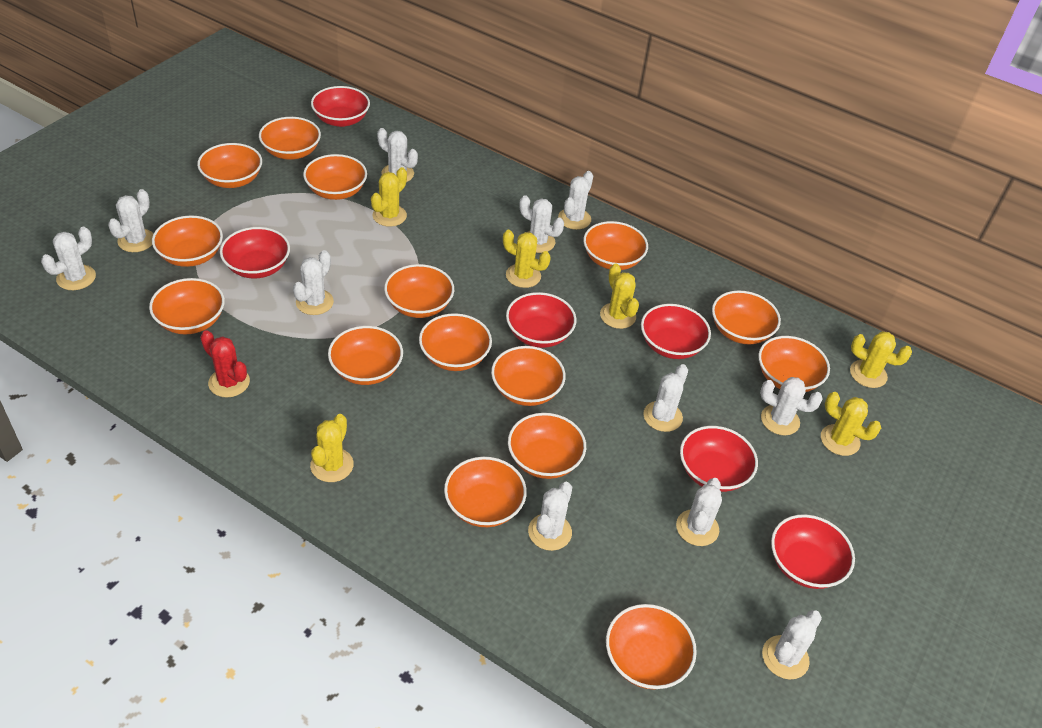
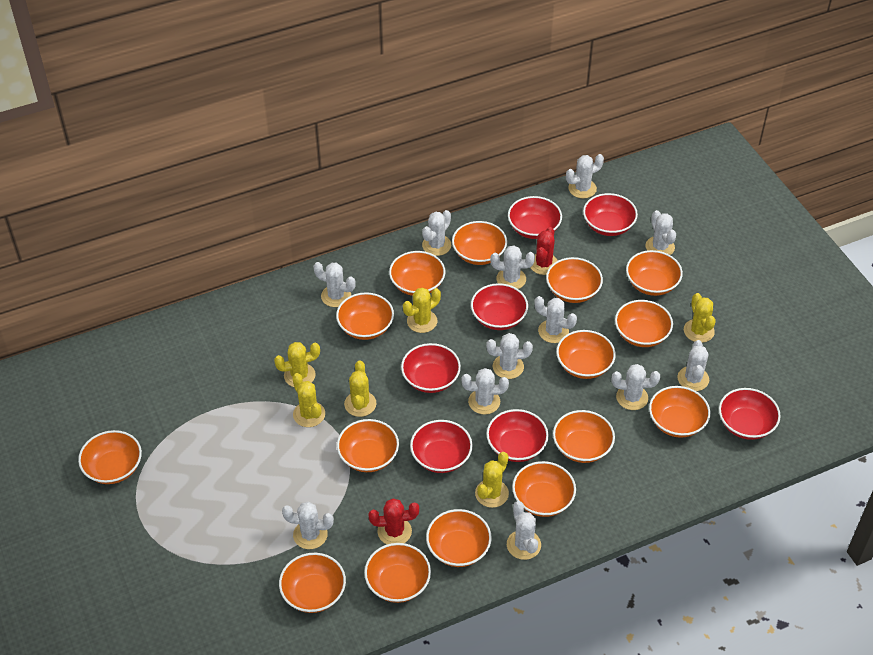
red bowl: [220,227,290,278] [311,86,370,127] [506,292,577,348] [641,304,711,359] [680,426,758,492] [771,514,855,589] = 6 -> [401,343,461,393] [410,420,473,473] [471,283,528,330] [486,409,549,462] [508,196,562,239] [583,193,638,236] [719,388,781,440] = 7
red cactus: [200,330,250,398] = 1 -> [368,499,419,544] [530,227,558,275] = 2
white cactus: [41,227,96,290] [108,189,153,252] [293,250,334,315] [377,128,418,182] [519,195,564,253] [528,482,572,551] [558,171,593,230] [643,364,688,432] [676,478,722,546] [760,377,823,435] [762,610,822,679] = 11 -> [282,502,334,549] [313,262,356,307] [422,210,451,256] [462,368,509,415] [486,333,533,379] [490,245,535,289] [507,501,541,560] [534,296,577,343] [566,154,604,199] [612,364,660,410] [646,210,676,255] [677,340,709,391] = 12

